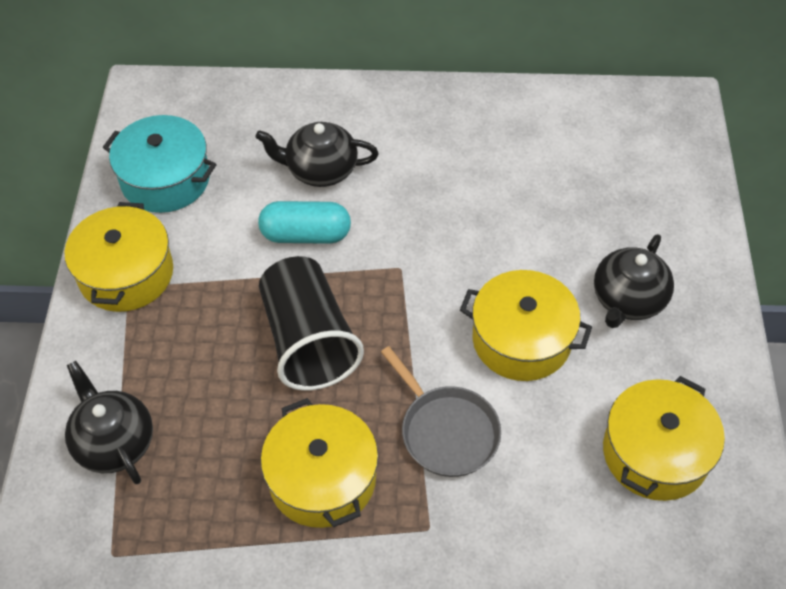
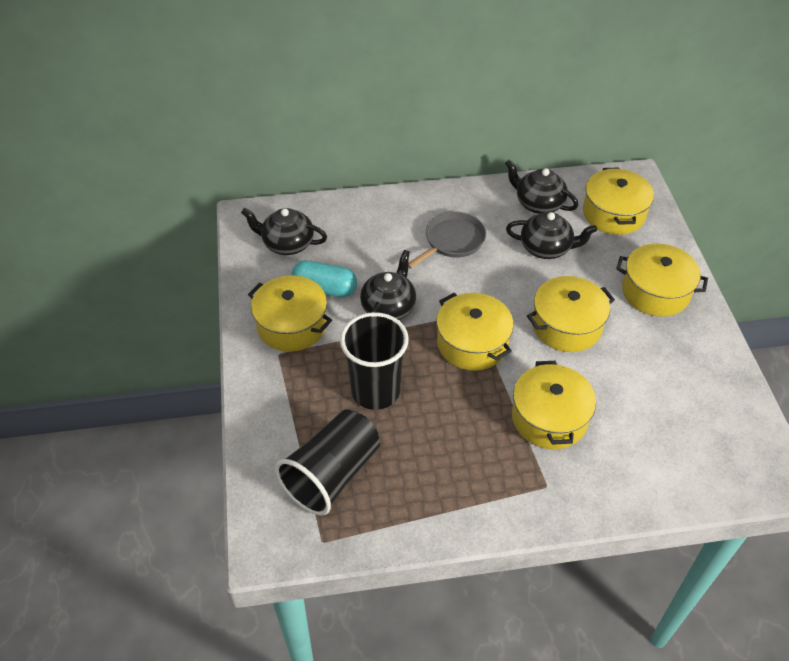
black cup: [259,256,364,391] = 1 -> [275,410,380,515] [340,312,409,410] = 2
black teapot: [65,361,153,484] [256,122,379,187] [594,234,674,328] = 3 -> [241,208,327,255] [360,250,416,320] [505,159,578,214] [506,212,597,259] = 4
turquoise pot: [103,115,217,213] = 1 -> none = 0
yellow pot: [65,202,173,312] [261,398,378,528] [460,270,592,381] [603,376,725,501] = 4 -> [248,275,332,352] [436,293,514,371] [512,361,596,449] [527,276,615,352] [583,168,654,235] [616,243,708,317] = 6

